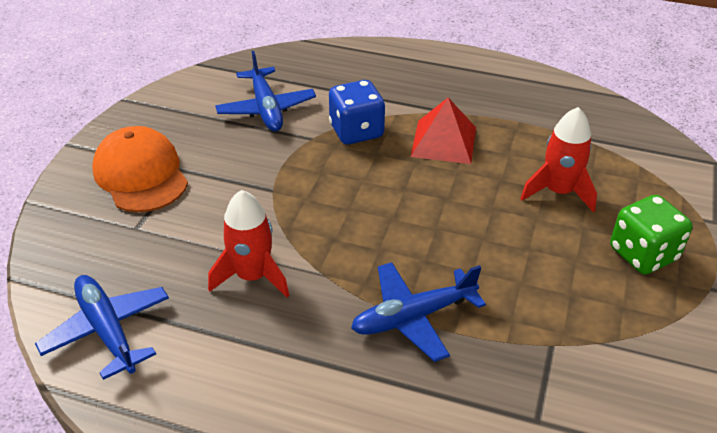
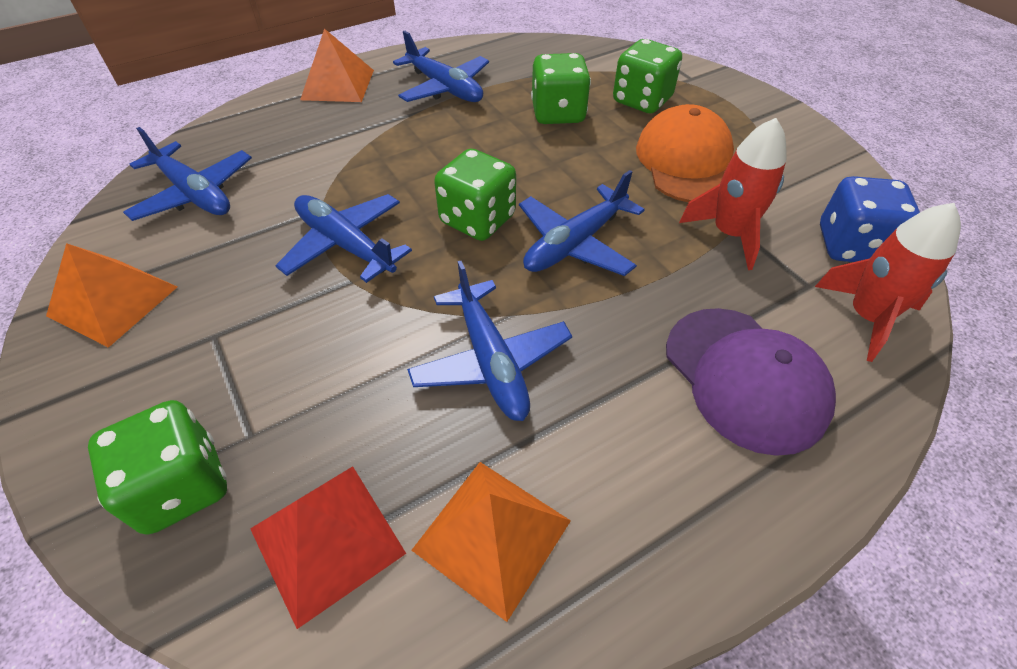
blue plane: [35,275,169,380] [215,51,316,131] [351,262,486,362] = 3 -> [123,127,252,221] [275,194,412,283] [393,30,489,102] [407,261,572,421] [519,170,645,276] = 5
green dice: [610,195,693,274] = 1 -> [88,400,227,535] [434,149,516,241] [531,53,591,124] [613,39,682,113] = 4
orange pyramid: none = 0 -> [46,243,177,348] [300,28,374,102] [412,462,571,622] = 3
purple cap: none = 0 -> [666,308,836,456] = 1

